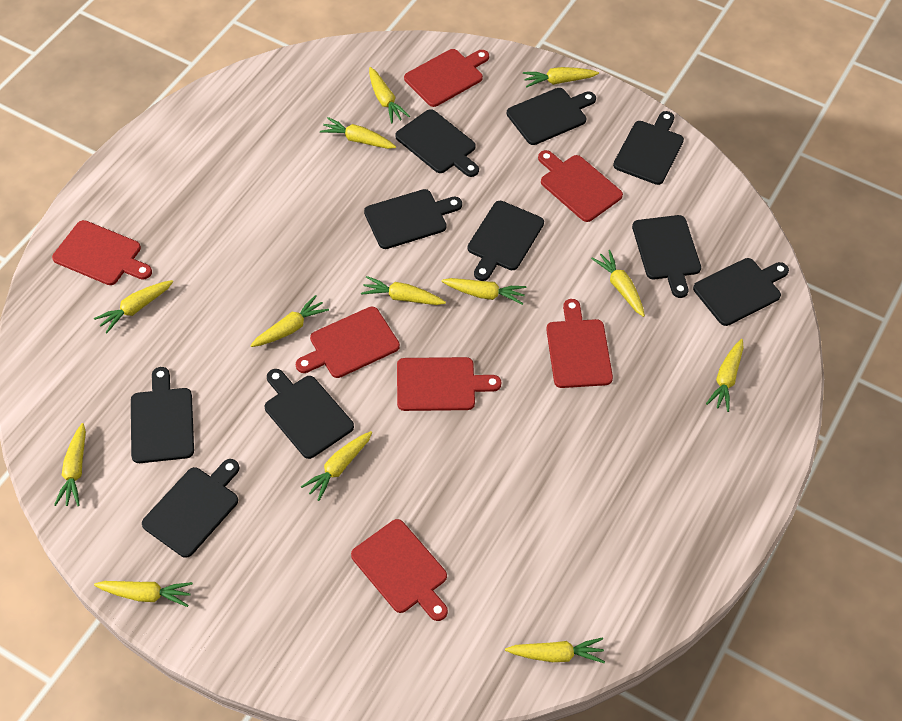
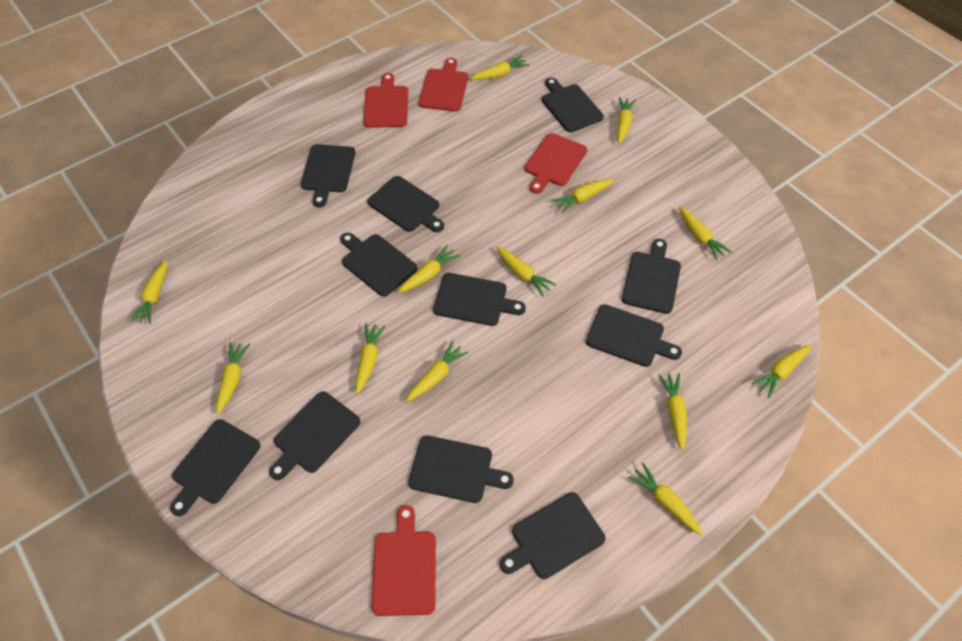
black cutting board: [131,367,194,463] [142,459,240,558] [265,369,354,459] [364,189,462,249] [395,109,479,177] [468,201,544,281] [507,88,596,145] [613,111,684,185] [632,215,701,298] [693,258,789,326] = 10 -> [170,419,260,516] [269,391,360,480] [301,144,355,207] [340,233,417,297] [367,176,444,232] [408,435,514,503] [433,273,526,326] [500,492,606,579] [542,78,604,132] [586,304,682,367] [622,239,681,314] = 11
red cutting board: [52,220,152,285] [296,307,400,378] [351,519,448,621] [397,357,502,411] [404,49,489,107] [538,150,623,222] [546,299,613,388] = 7 -> [363,73,408,128] [372,505,436,616] [419,58,468,112] [525,133,587,194] = 4

